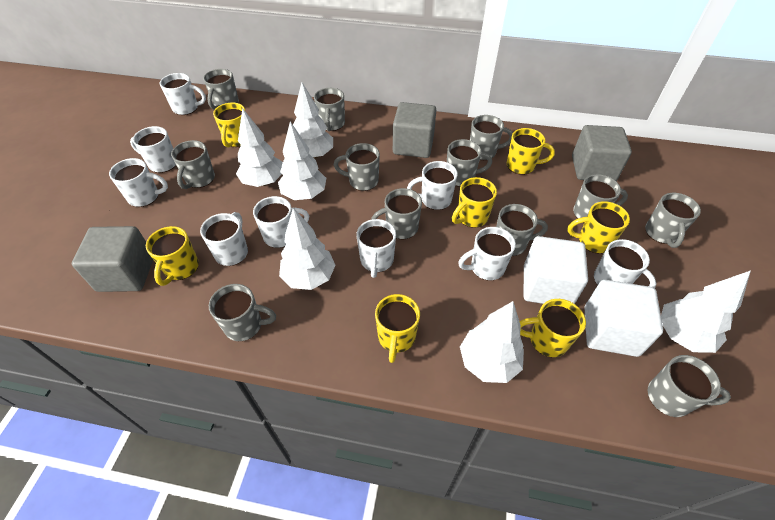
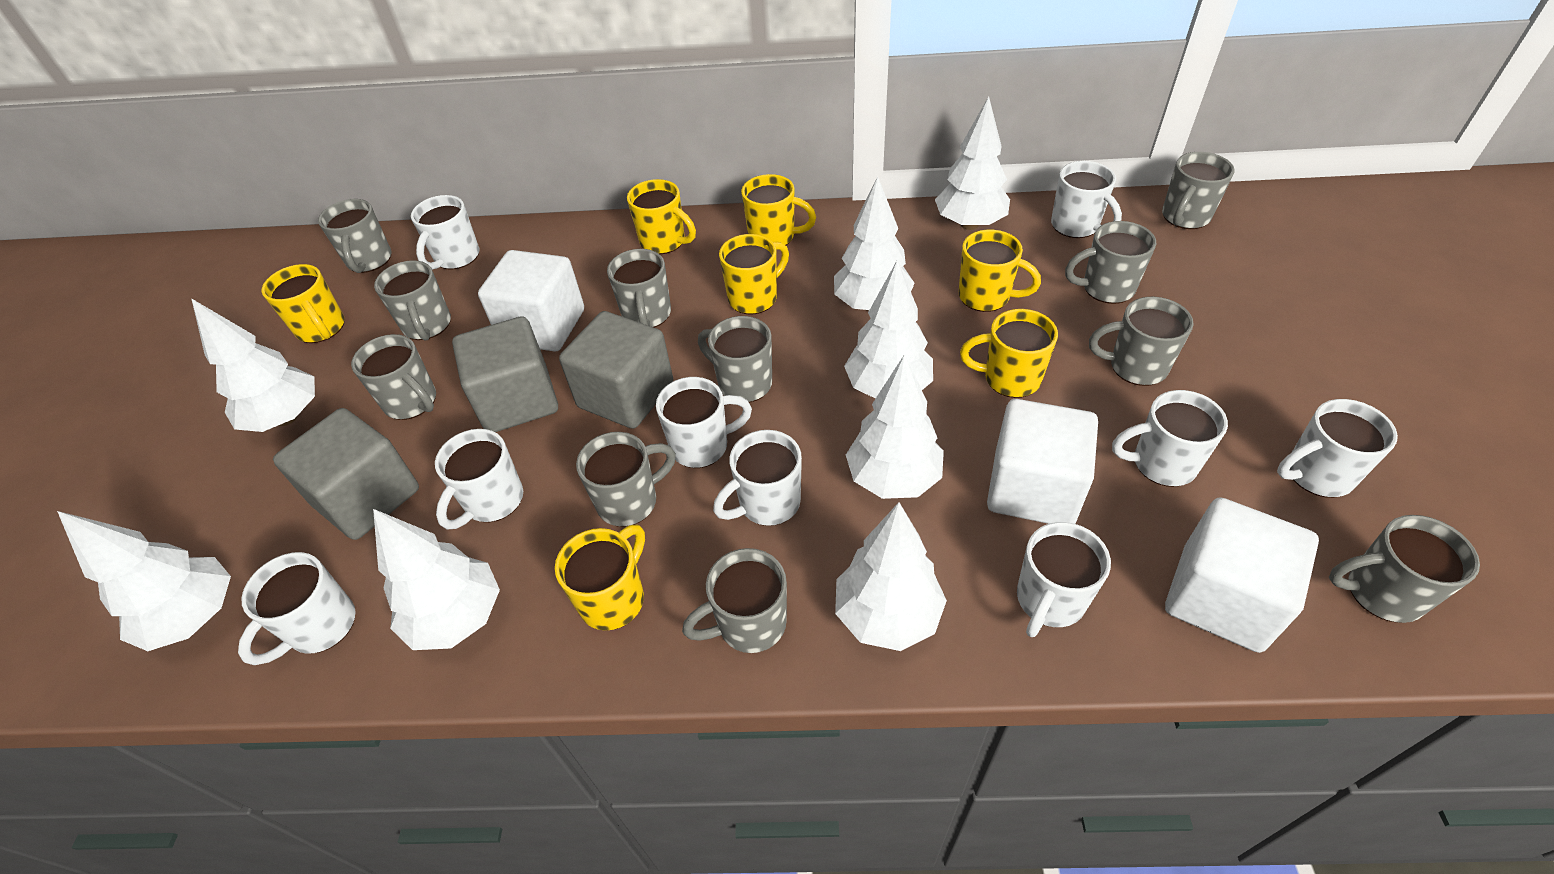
grey mug: [171,140,215,189] [203,69,239,110] [209,284,276,341] [314,88,345,131] [334,143,380,191] [371,188,422,239] [447,139,492,187] [470,115,513,160] [496,204,548,256] [573,174,628,223] [645,193,701,248] [647,355,731,417] = 12 -> [318,199,391,273] [351,334,436,420] [374,260,451,341] [576,432,676,527] [607,249,671,328] [682,548,787,653] [698,316,772,403] [1065,221,1156,304] [1089,297,1193,386] [1162,152,1235,229] [1329,515,1480,623] = 11
white cube: [523,236,588,304] [585,280,663,357] = 2 -> [478,250,584,352] [987,399,1098,524] [1165,497,1319,653] = 3
white tree: [236,108,282,187] [278,122,326,200] [279,208,336,290] [293,82,333,159] [460,301,524,383] [661,270,751,353] = 6 -> [57,511,231,651] [191,298,315,432] [373,509,500,650] [834,176,915,311] [835,502,947,651] [844,260,933,399] [846,354,944,499] [935,96,1010,230] = 8

